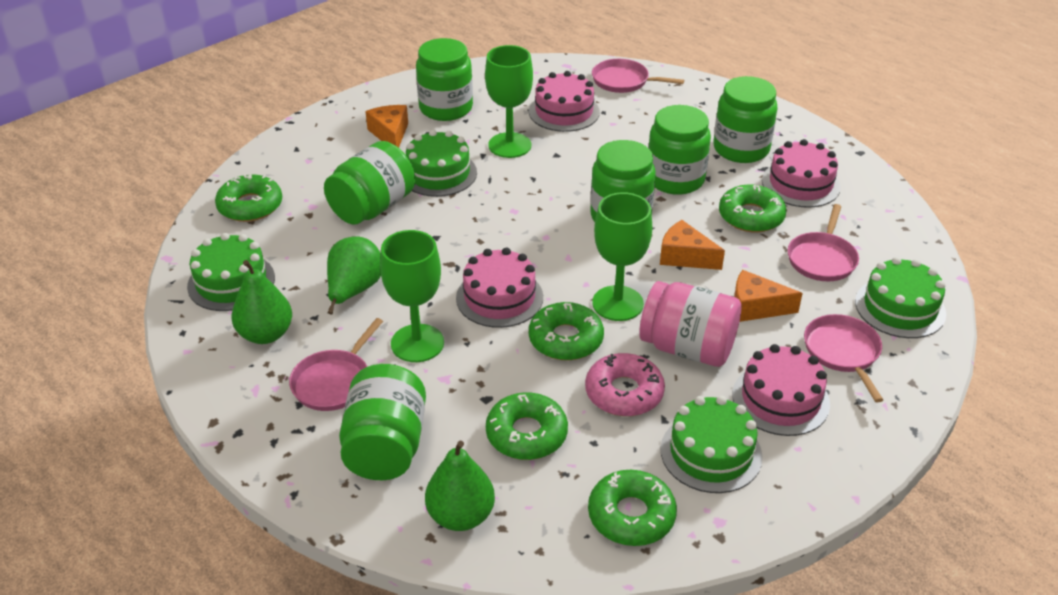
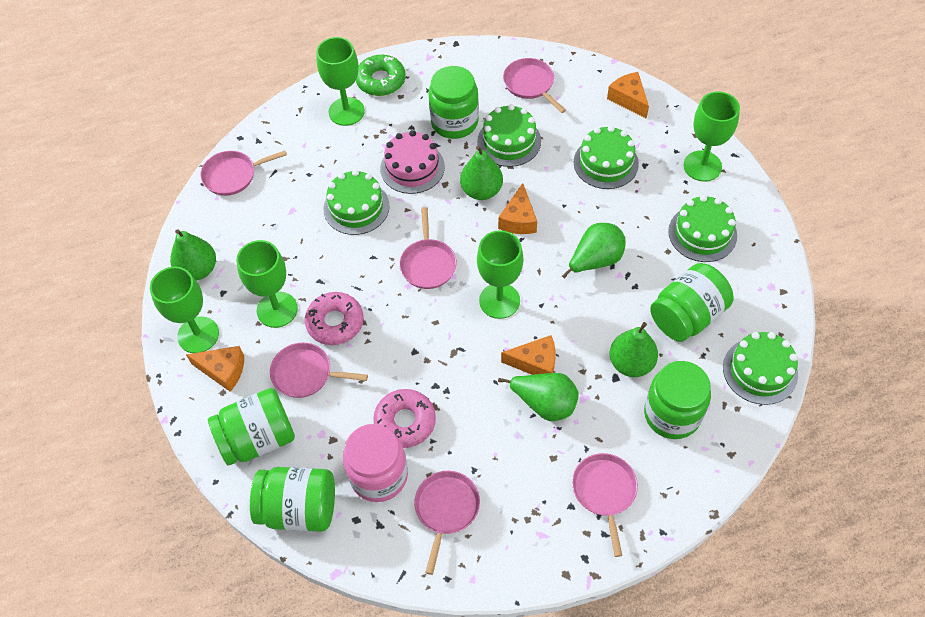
green cake: [187,233,275,311] [406,130,477,197] [661,396,762,493] [855,257,946,338] = 4 -> [323,170,390,235] [478,104,541,167] [574,126,639,189] [668,195,737,262] [723,332,798,405] = 5
green donut: [215,173,282,222] [486,392,568,460] [529,302,604,360] [588,470,677,546] [719,185,787,233] = 5 -> [356,55,406,96] = 1
green goblet: [380,230,444,362] [485,45,533,158] [592,192,652,321] = 3 -> [150,267,219,353] [236,240,298,328] [316,37,365,126] [477,230,523,319] [684,92,740,181] = 5
green jar: [324,141,415,225] [339,364,426,480] [416,38,473,121] [590,140,656,222] [648,105,711,195] [713,76,778,163] = 6 -> [208,388,295,466] [250,467,335,532] [428,66,479,139] [644,361,711,439] [650,263,734,342] = 5
green pear: [232,260,292,344] [327,237,381,314] [425,441,495,531] = 3 -> [170,229,216,280] [460,146,503,200] [498,373,579,421] [562,223,626,279] [610,322,658,377] = 5
orange cheese: [365,105,408,148] [660,220,725,270] [734,270,803,322] = 3 -> [186,346,244,392] [498,183,537,234] [501,335,556,375] [607,72,649,119] = 4
pink cake: [456,248,543,328] [529,71,600,132] [732,344,830,436] [762,139,841,208] = 4 -> [380,130,445,194] = 1
pink donut: [585,353,665,416] = 1 -> [305,292,364,345] [373,389,436,448] = 2
pink pan: [289,318,383,411] [592,59,684,93] [788,204,859,281] [804,314,883,403] = 4 -> [200,150,287,196] [270,342,368,398] [399,207,457,289] [415,471,480,575] [503,58,566,113] [572,453,638,557] = 6

